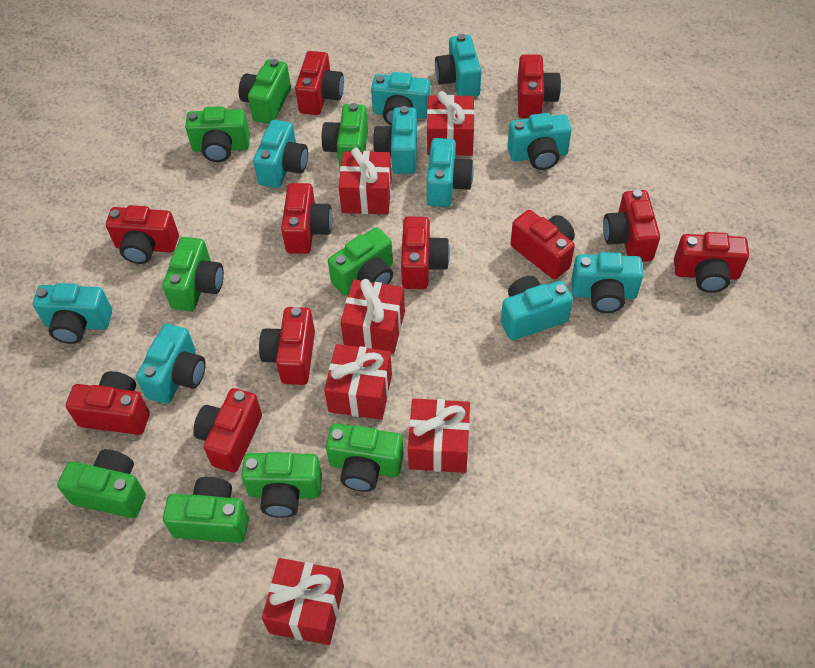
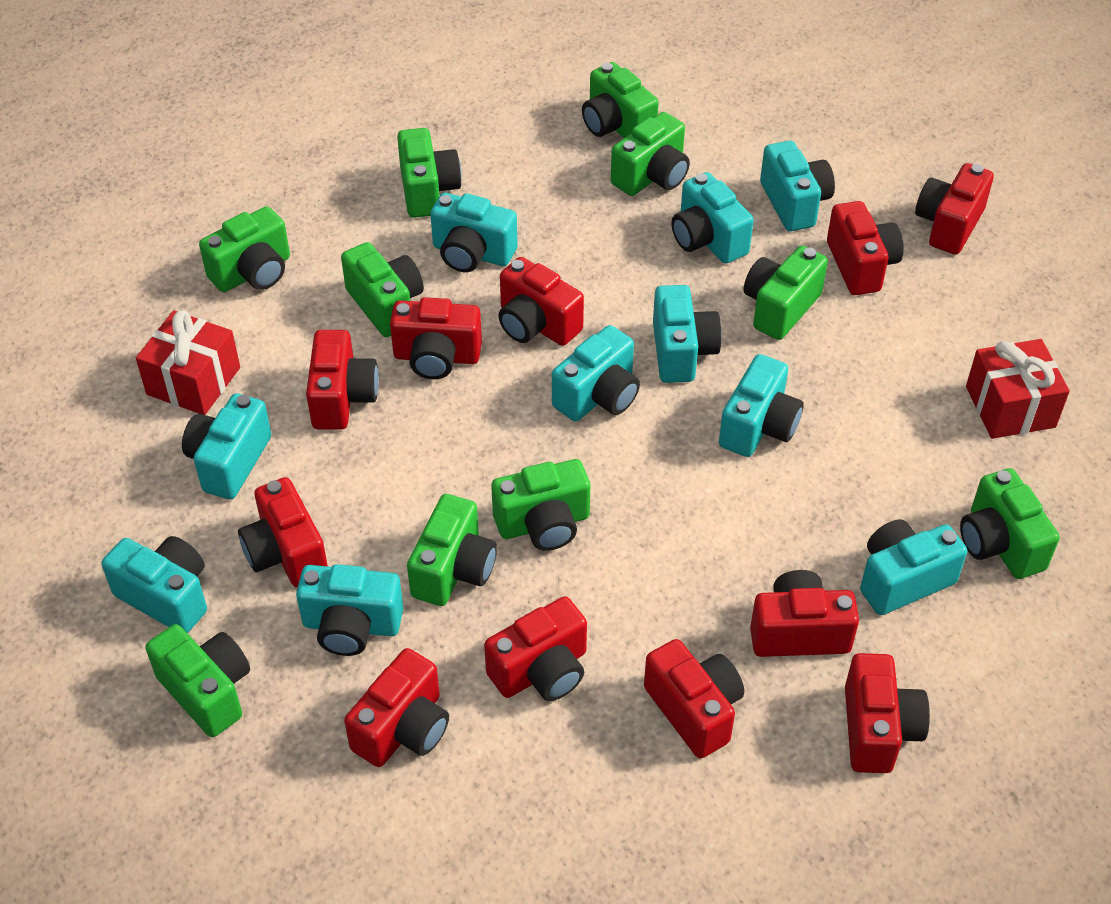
green camera: [57,449,146,518] [162,237,224,311] [163,477,249,543] [185,106,250,162] [239,59,291,124] [241,452,322,518] [321,103,368,167] [326,424,404,492] [328,227,393,296] = 9 -> [145,624,250,737] [199,206,290,292] [341,242,424,337] [397,128,462,218] [407,494,497,606] [491,459,590,551] [582,62,658,138] [611,112,690,196] [743,246,828,340] [960,468,1060,579] = 10
red gift: [262,558,344,645] [324,344,392,420] [339,148,392,214] [340,279,405,354] [408,398,470,473] [427,91,475,156] = 6 -> [136,310,240,415] [966,339,1070,439] = 2

